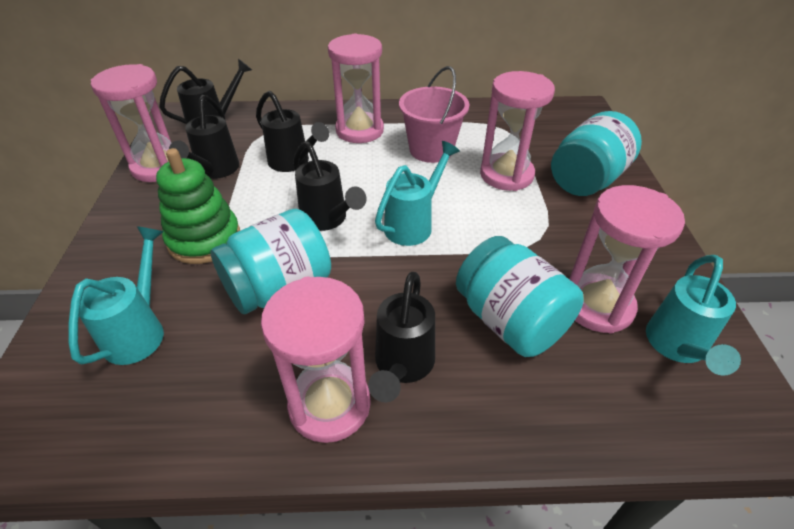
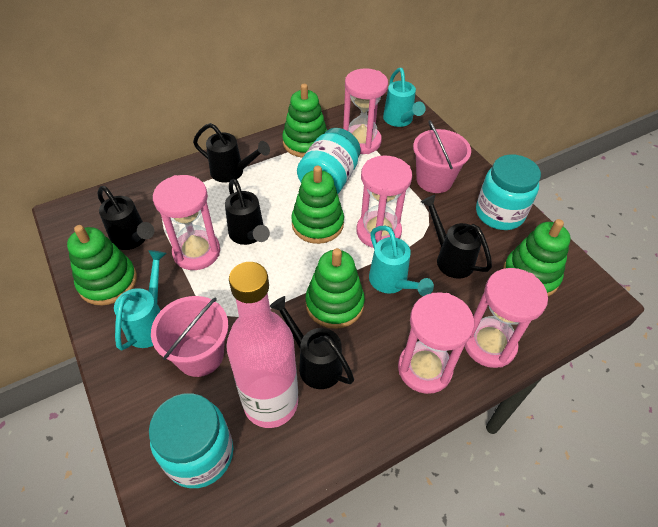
green stacking toy: [156,148,240,264] = 1 -> [67,225,137,305] [282,84,327,158] [291,166,344,244] [305,248,365,329] [503,219,570,296] = 5
pink bottle: none = 0 -> [226,262,298,428] = 1
pink bucket: [399,66,469,163] = 1 -> [151,296,228,377] [413,120,471,193] = 2

